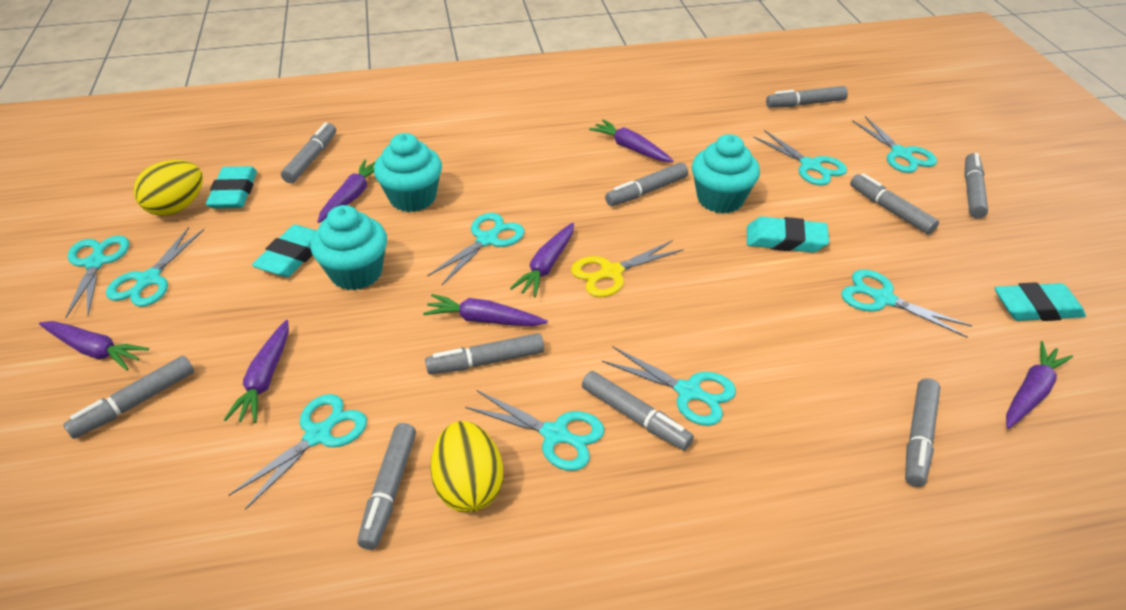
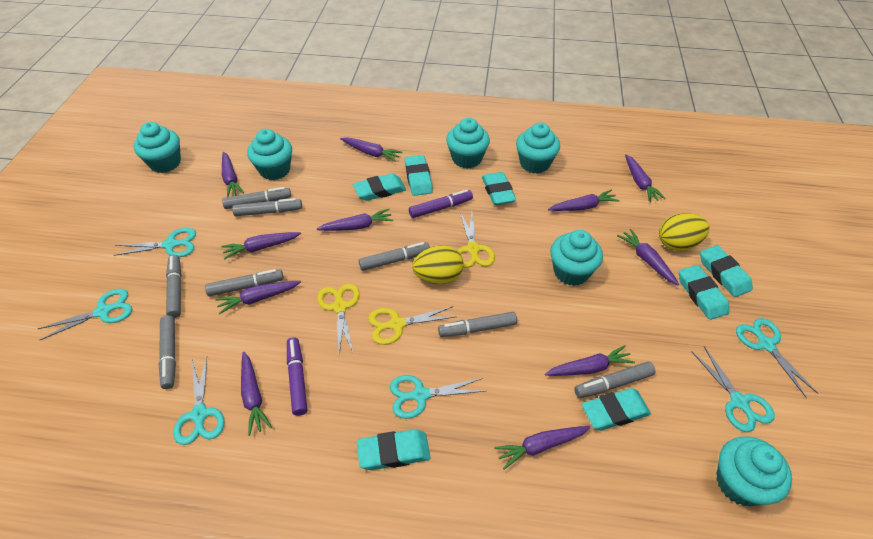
grey marker: [63,356,194,439] [281,122,336,183] [357,423,416,550] [425,333,544,374] [582,371,694,451] [605,162,688,206] [766,86,848,108] [850,173,939,235] [905,378,940,487] [964,153,988,218] = 10 -> [158,315,176,389] [166,255,182,318] [205,269,284,296] [222,187,291,209] [232,198,302,216] [359,242,430,271] [438,312,517,337] [574,362,655,398] = 8
purple carrot: [39,321,149,371] [224,320,289,423] [317,160,375,223] [423,294,548,326] [510,223,574,297] [589,120,674,162] [1006,341,1073,429] = 7 -> [215,281,301,314] [221,232,301,260] [222,152,244,197] [241,352,272,436] [317,209,393,231] [340,137,402,162] [494,426,591,470] [545,345,635,376] [548,189,620,211] [617,229,679,286] [625,154,666,202] = 11
purple marker: none = 0 -> [287,337,307,416] [409,190,473,218] = 2
turquoise cupcake: [311,205,387,290] [374,133,442,212] [692,134,760,214] = 3 -> [134,122,181,173] [247,129,292,180] [446,118,490,168] [516,122,560,174] [550,230,603,286] [716,436,792,506] = 6
turquoise eraser: [206,166,257,209] [252,225,316,277] [747,217,829,253] [995,282,1086,321] = 4 -> [353,173,406,201] [357,429,430,470] [405,155,433,196] [482,172,516,205] [582,388,651,431] [679,265,730,320] [700,245,753,297] = 7
turquoise scissors: [65,235,129,318] [106,227,205,307] [229,394,367,510] [427,213,524,285] [465,390,604,471] [602,346,736,426] [753,130,847,186] [841,269,973,338] [852,116,937,173] = 9 -> [38,289,132,340] [113,228,196,257] [173,357,225,445] [390,375,485,419] [691,346,775,432] [736,318,818,398] = 6
yellow scissors: [571,240,684,297] = 1 -> [317,283,360,354] [368,306,455,345] [457,212,495,268] = 3

